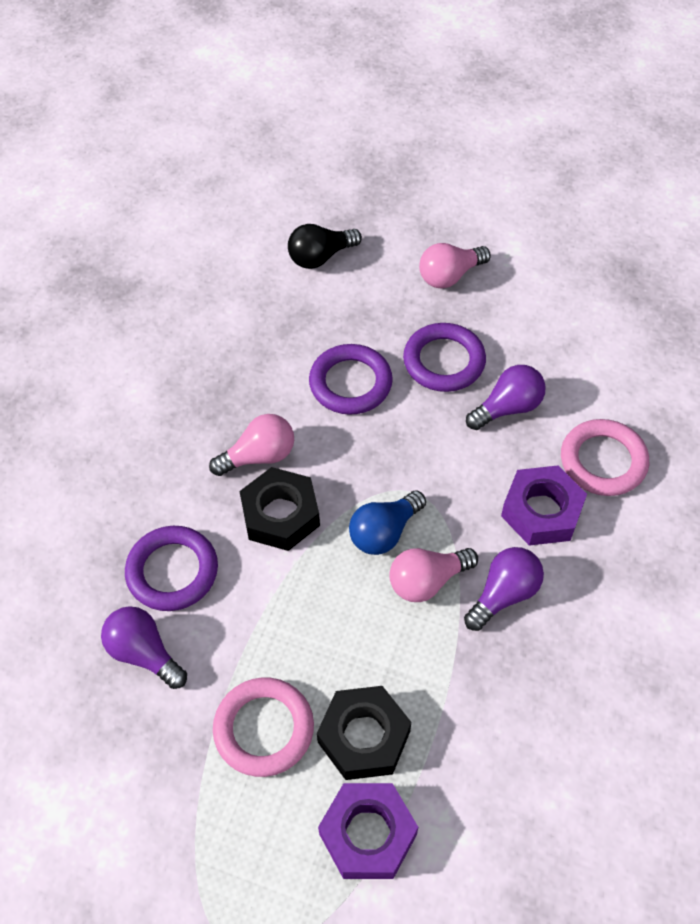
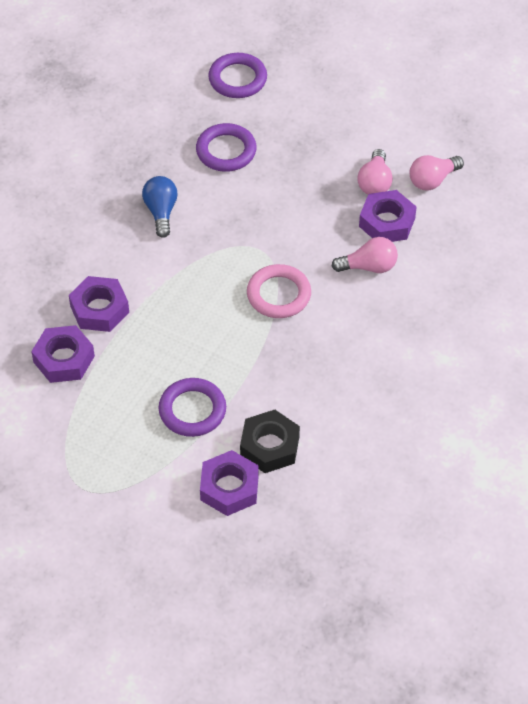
black light bulb: [288,224,362,269] = 1 -> none = 0
black nut: [239,467,320,551] [317,686,411,780] = 2 -> [240,410,300,473] = 1
pink ring: [213,677,314,777] [561,419,649,496] = 2 -> [247,264,311,318] = 1
purple light bulb: [101,606,187,689] [464,547,544,631] [466,365,546,430] = 3 -> none = 0
purple nut: [318,783,418,879] [501,465,587,546] = 2 -> [31,325,95,383] [69,276,129,332] [200,450,259,516] [359,190,417,242] = 4

